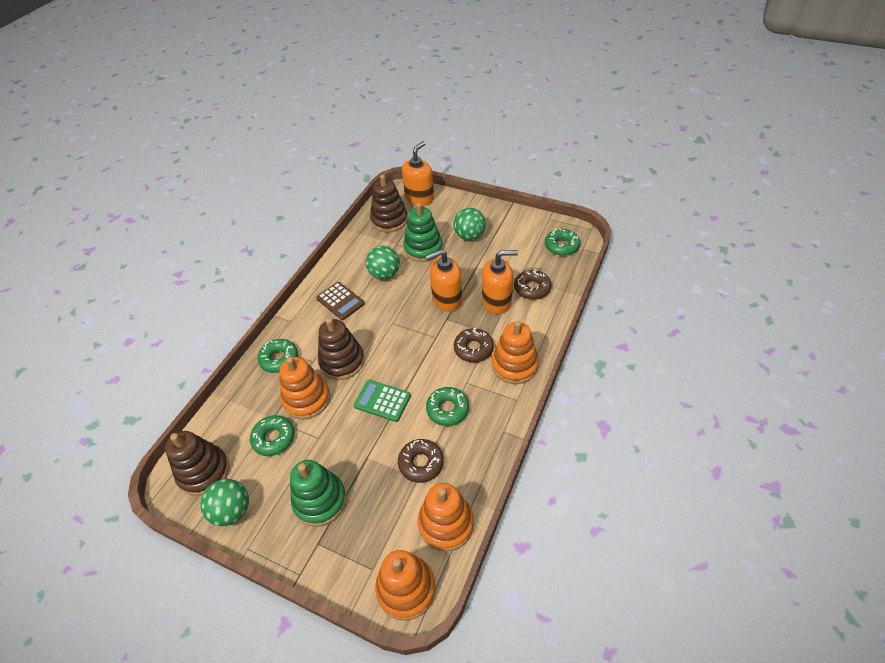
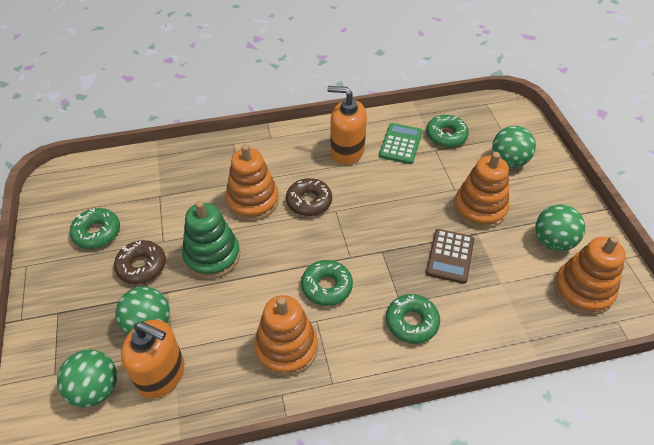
brown donut: [398,439,444,483] [454,328,494,362] [514,269,552,300] = 3 -> [114,240,166,284] [286,178,332,216] = 2
brown stacking toy: [165,431,229,496] [318,318,365,380] [370,174,408,232] = 3 -> none = 0
green ball: [200,479,249,526] [366,246,400,280] [454,208,486,241] = 3 -> [57,350,117,407] [115,286,170,335] [492,126,536,168] [535,204,585,251] = 4
green stacking toy: [290,460,347,527] [403,203,443,262] = 2 -> [182,200,240,279] = 1
orange soap dispenser: [402,141,434,206] [425,250,462,312] [482,250,518,314] = 3 -> [121,320,185,399] [327,86,367,165] = 2

